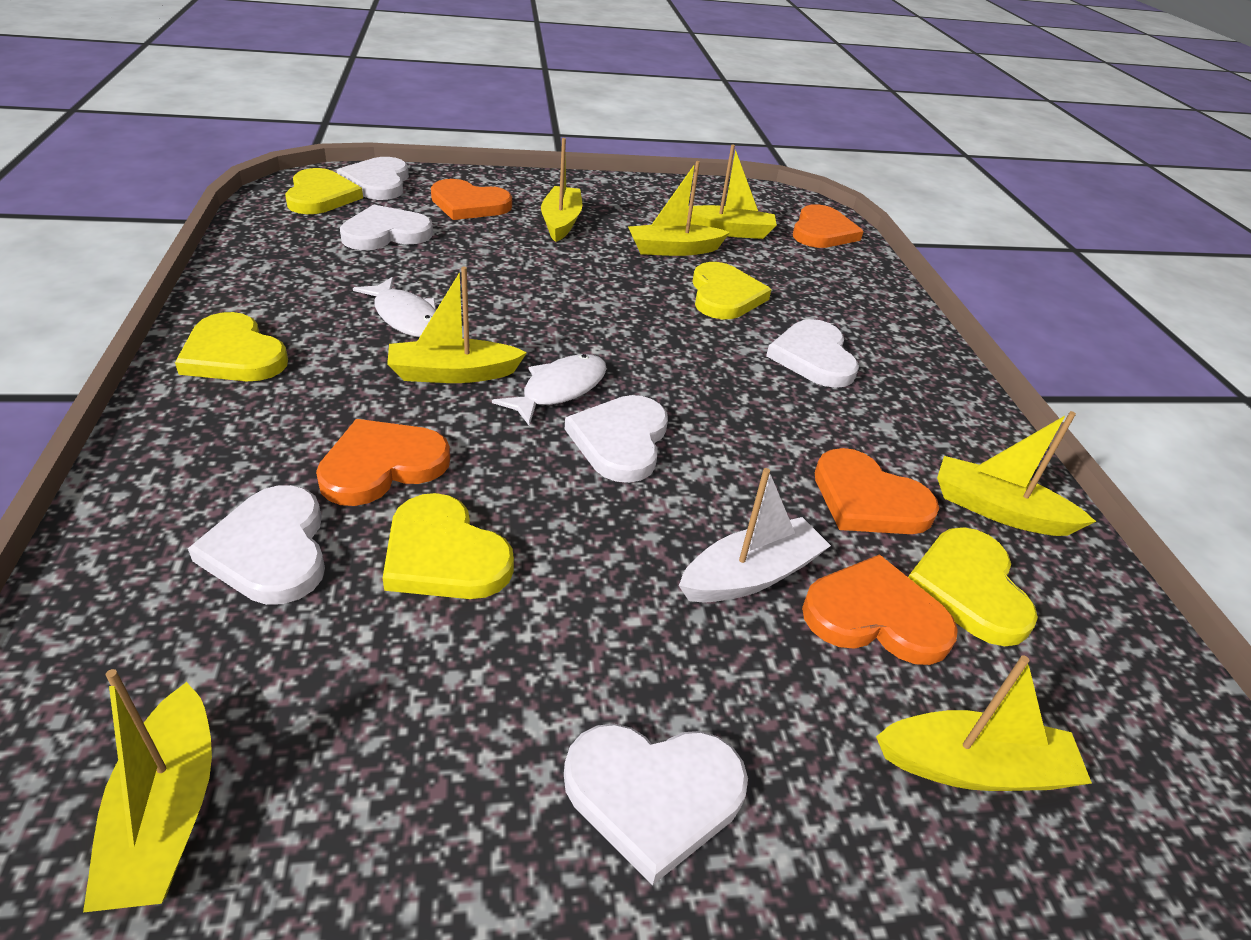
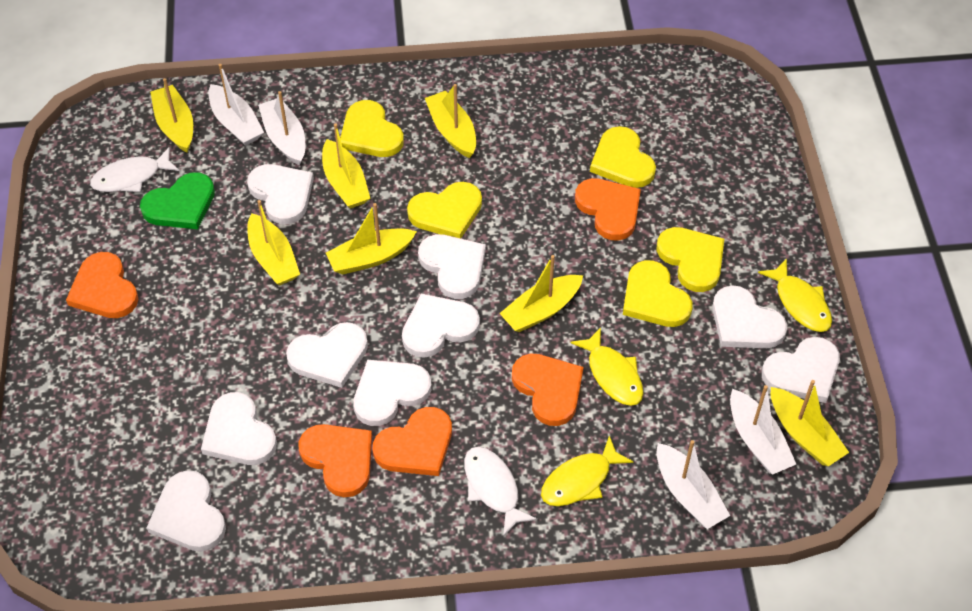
green heart: none = 0 -> [140,172,215,229] = 1
white boat: [679,468,831,602] = 1 -> [208,64,264,146] [258,91,305,166] [657,440,730,529] [730,385,796,475] = 4
white heart: [188,485,325,605] [337,157,409,200] [340,204,433,250] [564,724,748,885] [565,395,668,483] [766,319,859,388] = 6 -> [147,470,226,552] [201,392,277,465] [247,164,314,224] [286,322,368,388] [353,360,431,426] [402,294,480,358] [418,234,486,299] [713,285,787,348] [762,337,840,403] = 9
yellow fish: none = 0 -> [541,435,633,506] [570,327,643,406] [758,258,832,332] = 3

